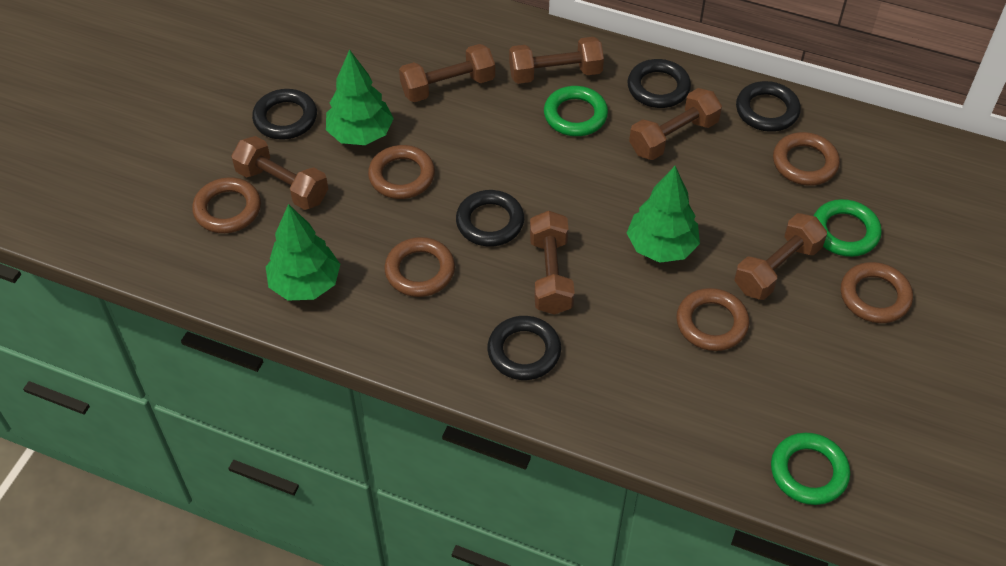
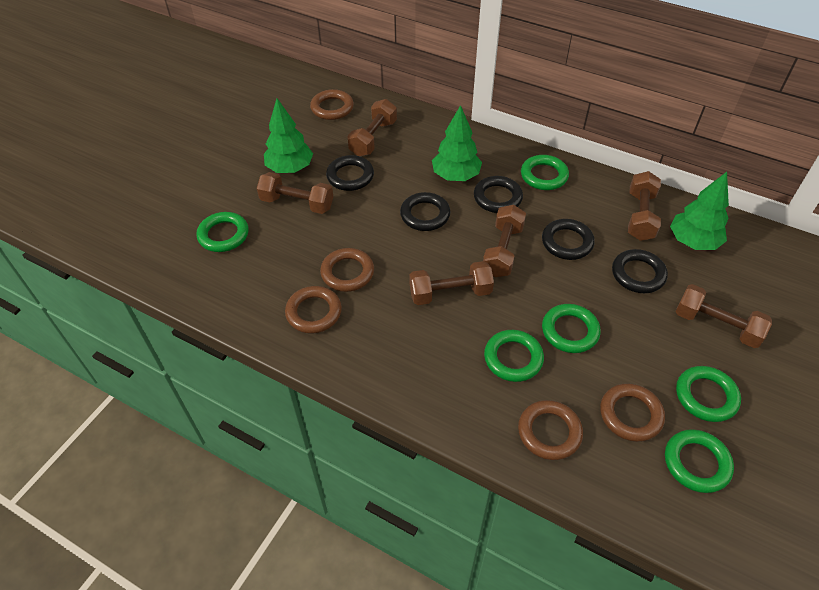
brown ring: [192,177,261,233] [368,145,435,199] [384,237,455,297] [677,288,749,351] [773,132,840,185] [841,262,913,323] = 6 -> [285,286,342,333] [310,89,354,120] [320,248,374,292] [518,400,583,460] [600,383,665,442] = 5
green ring: [544,86,608,136] [771,433,850,505] [814,199,882,257] = 3 -> [196,212,249,252] [484,330,544,382] [521,155,569,190] [542,304,601,353] [665,429,734,493] [676,366,741,422] = 6

